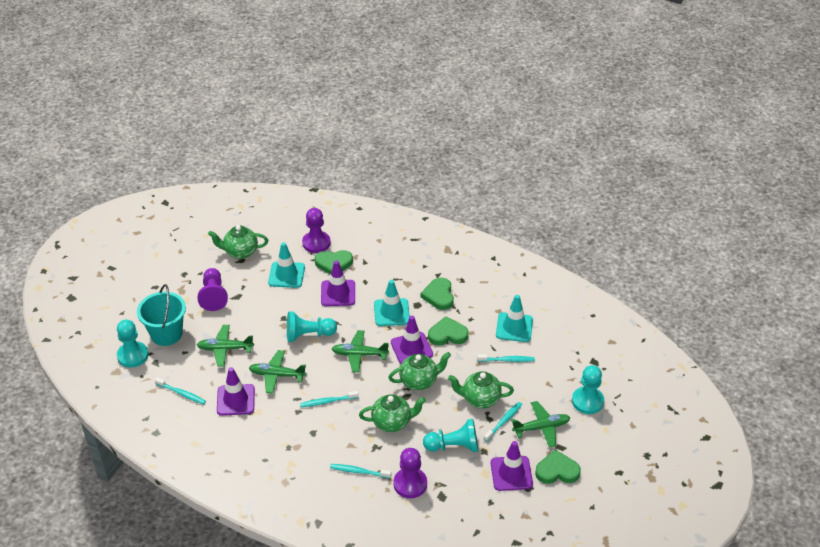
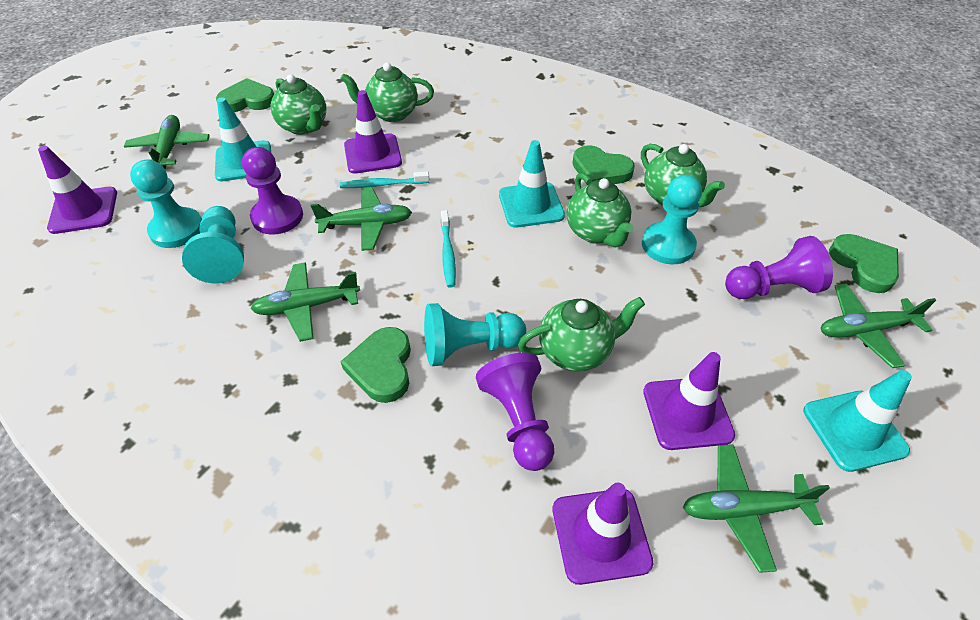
green plane: [197,325,254,366] [249,350,306,394] [332,330,389,372] [511,401,570,448] = 4 -> [124,115,210,169] [250,262,360,342] [311,187,412,251] [683,444,830,573] [821,283,936,368] = 5
green teapot: [208,225,268,259] [359,394,426,432] [388,352,451,390] [448,371,514,409] = 4 -> [270,74,327,135] [340,62,434,122] [518,297,645,372] [567,173,634,247] [641,144,725,207] = 5
turquoise bucket: [137,284,186,346] = 1 -> none = 0
turquoise toothbrush: [155,377,206,404] [300,391,359,407] [330,464,391,478] [477,354,535,362] [484,402,522,442] = 5 -> [340,171,429,188] [441,210,456,288] = 2

